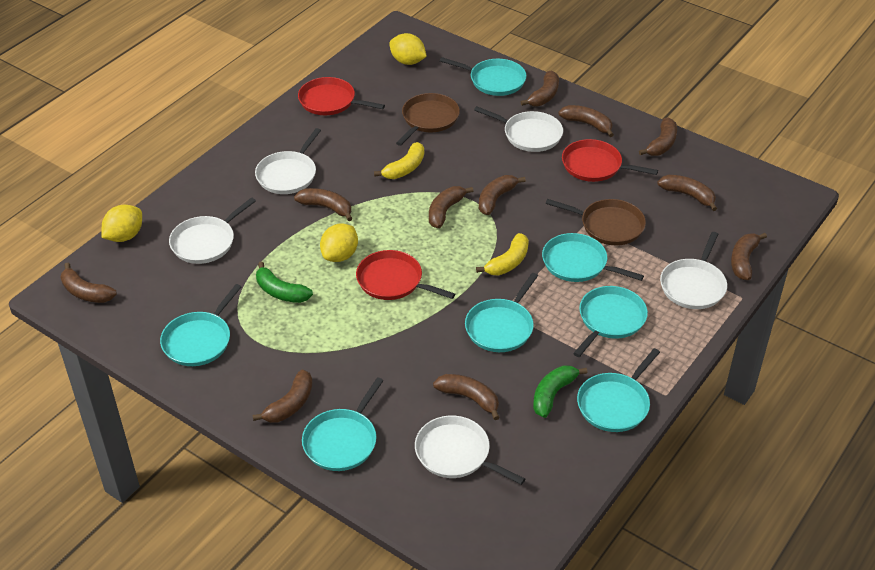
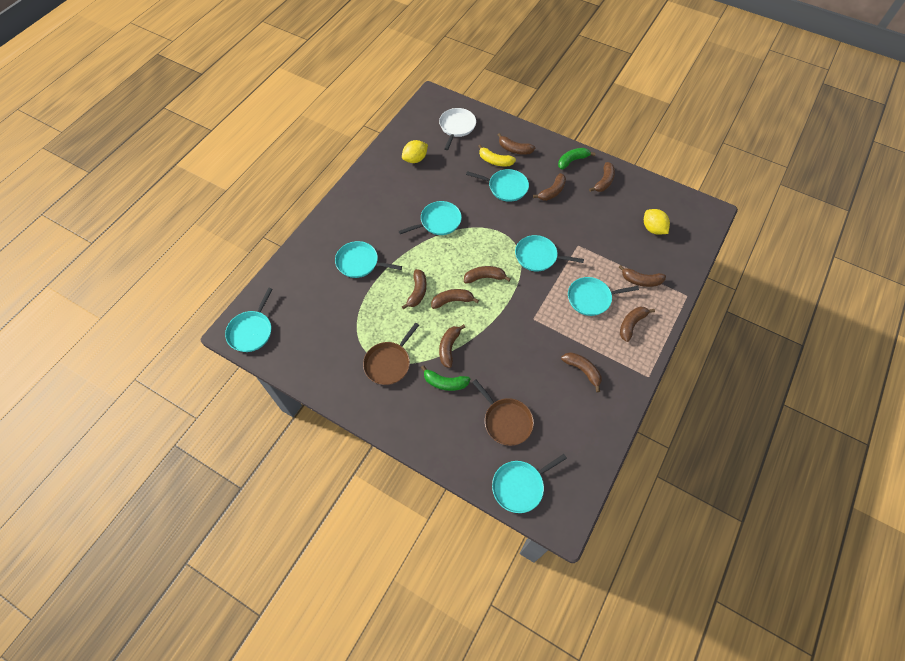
brown banana: [60,263,117,303] [252,369,313,423] [294,188,353,221] [429,186,473,228] [433,374,500,420] [479,175,526,215] [521,70,559,106] [558,105,614,137] [639,117,677,156] [657,175,717,211] [731,233,767,280] = 11 -> [402,269,427,309] [431,289,479,309] [439,324,465,368] [464,266,511,283] [498,133,535,155] [533,173,566,201] [561,352,602,392] [589,162,615,192] [619,265,666,287] [620,307,655,342] = 10
red pan: [298,77,385,115] [356,250,455,300] [562,139,658,182] = 3 -> none = 0
white pan: [169,197,256,264] [255,128,321,194] [415,416,525,485] [474,106,563,152] [660,232,727,309] = 5 -> [439,108,476,150] = 1
yellow banana: [374,142,424,179] [476,233,529,276] = 2 -> [478,144,516,167] = 1
yellow lemon: [102,205,142,242] [320,224,358,262] [389,33,427,65] = 3 -> [402,140,428,163] [644,209,670,235] = 2

